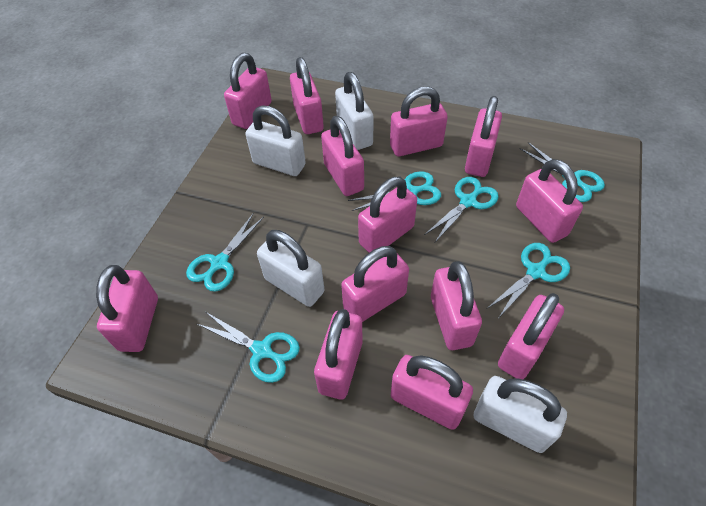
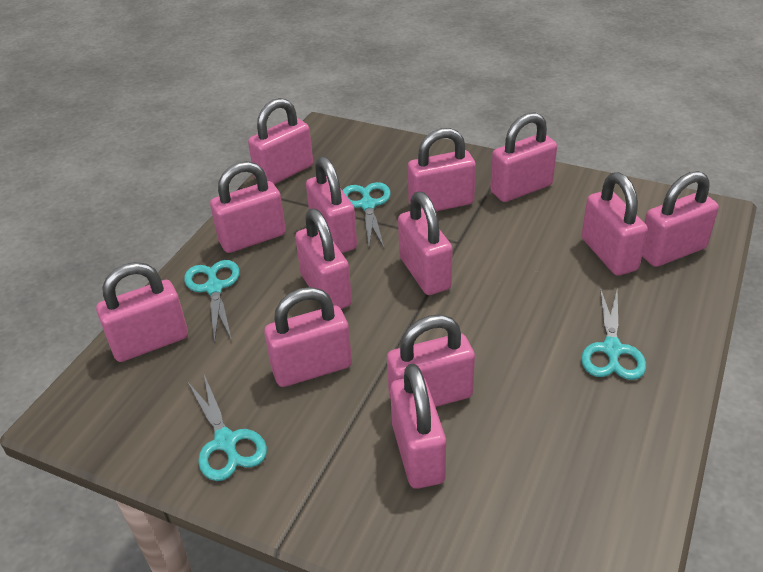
turquoise scissors: [186,213,264,292] [197,312,300,383] [348,171,441,211] [424,177,499,242] [486,243,570,317] [520,142,605,202] = 6 -> [184,260,240,343] [187,375,267,481] [343,182,391,248] [581,288,646,380] = 4
white padlock: [245,105,306,176] [257,230,324,307] [335,72,374,150] [473,376,567,453] = 4 -> none = 0

